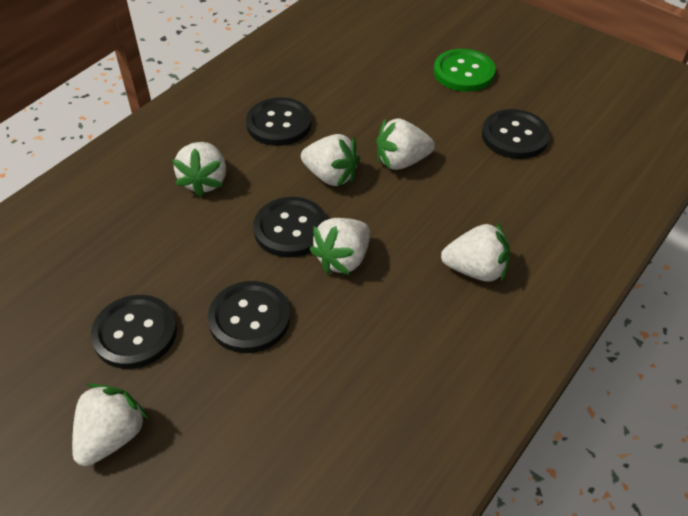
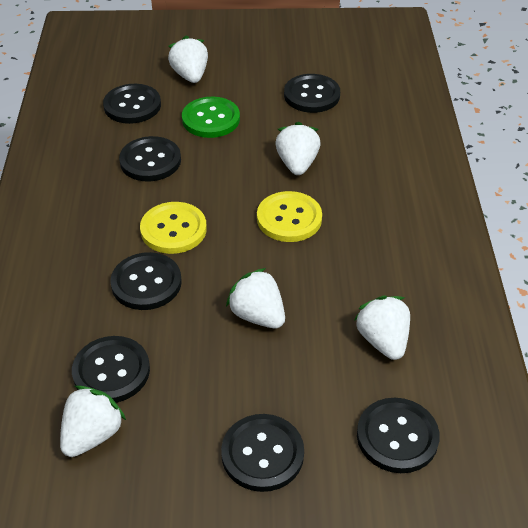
black button: [91,295,177,369] [208,281,290,353] [246,97,312,146] [253,197,327,257] [482,109,550,159] = 5 -> [72,336,150,403] [103,84,161,124] [110,252,181,310] [119,136,181,181] [221,414,304,492] [284,74,340,113] [357,398,440,473] = 7
white strawberry: [72,384,149,466] [173,142,226,197] [301,134,360,187] [309,218,370,275] [376,118,435,170] [441,223,510,282] = 6 -> [60,385,126,457] [168,36,208,83] [226,268,285,328] [275,122,320,175] [354,296,410,360] = 5
yellow button: none = 0 -> [140,202,207,254] [257,191,322,242] = 2

